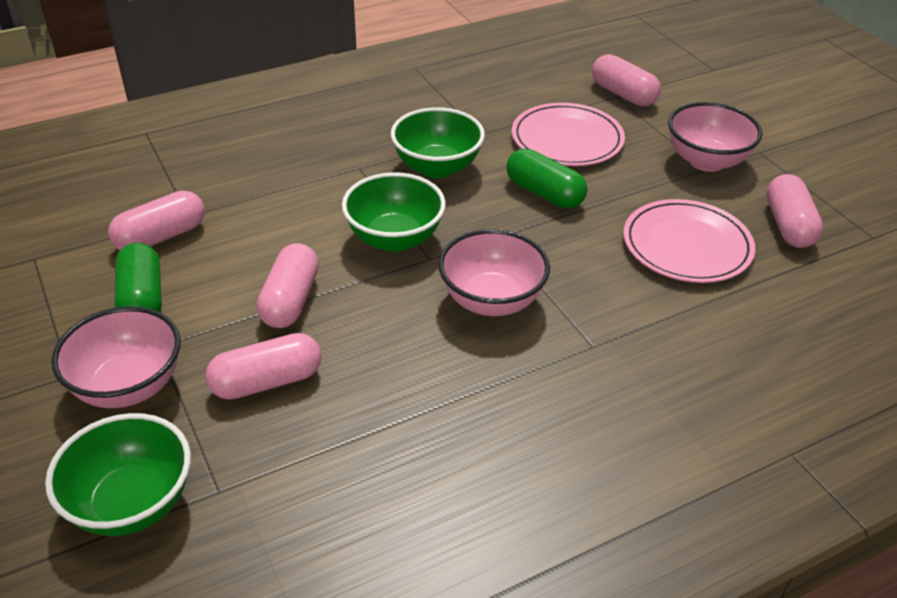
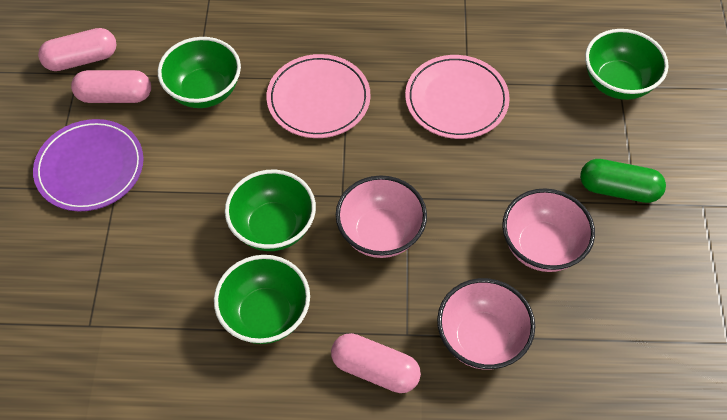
green bowl: [45,413,191,536] [342,172,446,252] [391,107,485,178] = 3 -> [158,37,241,108] [214,255,310,344] [225,170,316,251] [585,29,668,100] = 4
green capsule: [115,243,162,312] [506,149,588,208] = 2 -> [580,159,666,203] = 1
pink capsule: [108,191,205,250] [205,333,322,400] [257,243,319,328] [592,54,661,107] [767,174,823,248] = 5 -> [38,28,117,71] [71,70,151,103] [331,333,421,393] = 3
purple plate: none = 0 -> [33,119,144,211] = 1

